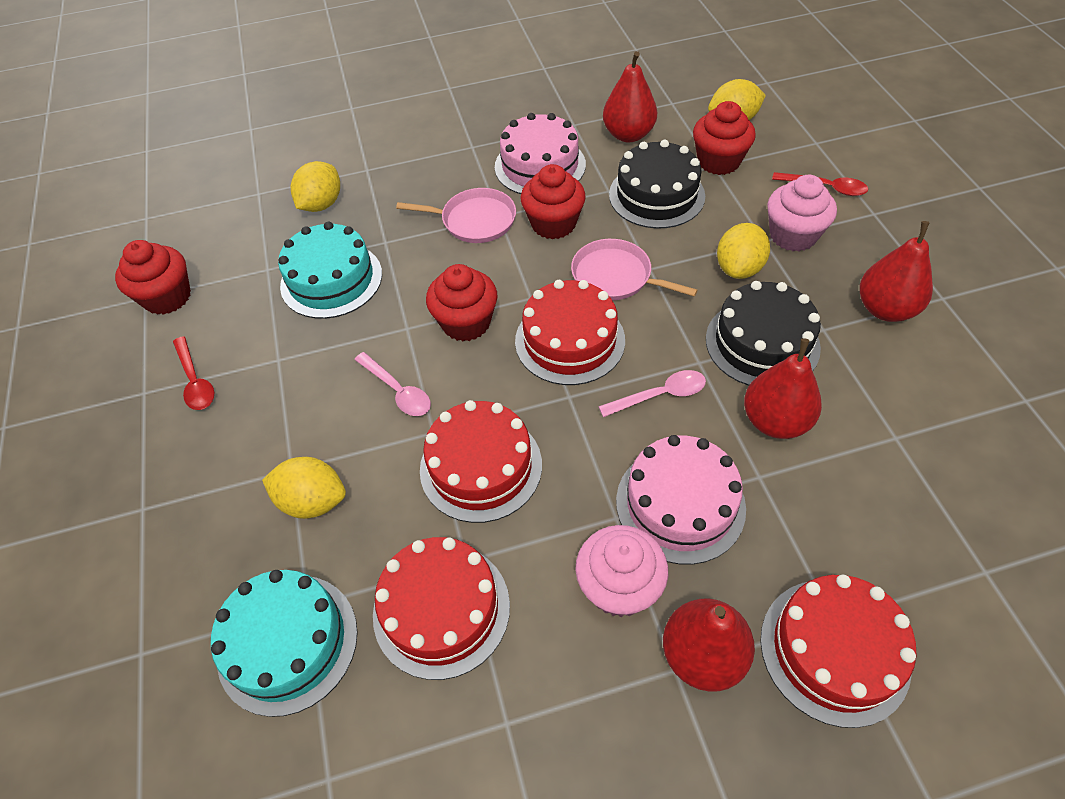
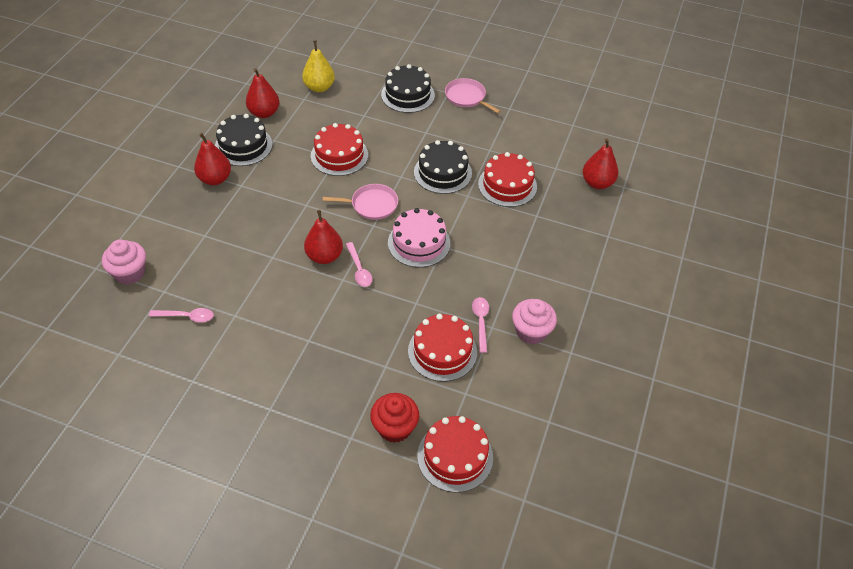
black cake: [609,140,705,229] [706,281,821,386] = 2 -> [215,114,272,166] [381,64,435,113] [414,140,472,194] = 3
pink cake: [495,113,586,194] [616,435,746,565] = 2 -> [388,208,450,268] = 1
pink spoon: [354,352,431,416] [598,370,706,417] = 2 -> [149,308,214,323] [346,242,372,287] [472,297,489,353] = 3
red cupcake: [115,240,191,315] [426,264,498,341] [521,164,586,239] [693,101,756,175] = 4 -> [370,393,419,443] = 1
red spoon: [173,336,215,410] [772,172,868,196] = 2 -> none = 0
turquoise cake: [211,570,358,717] [278,222,382,319] = 2 -> none = 0
yellow lemon: [262,457,346,519] [291,161,340,212] [708,79,766,120] [717,223,770,279] = 4 -> none = 0
yellow pear: none = 0 -> [302,40,335,92] = 1

